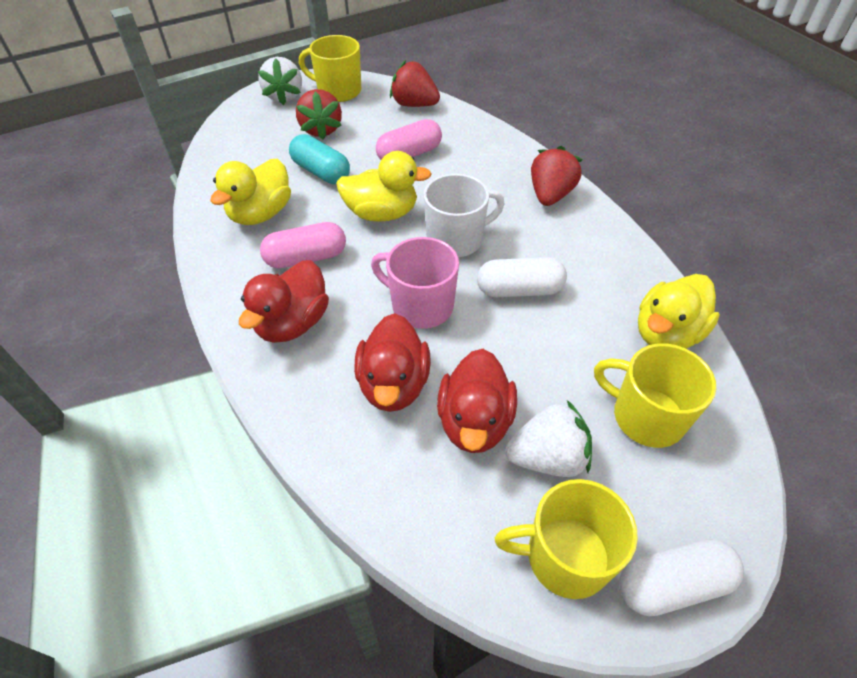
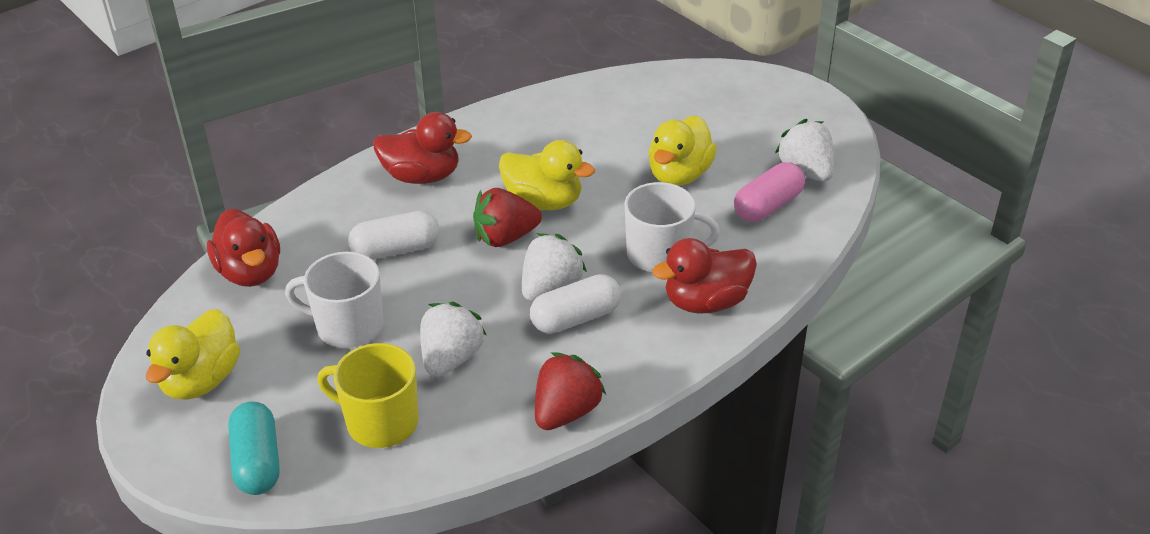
pink capsule: [260,222,346,268] [376,119,442,160] = 2 -> [734,162,805,222] = 1
pink mug: [371,237,459,329] = 1 -> none = 0
red strawberry: [296,89,342,139] [390,60,440,107] [531,146,583,206] = 3 -> [473,188,542,247] [535,352,606,430] = 2
white mug: [424,174,505,257] = 1 -> [285,252,383,348] [624,182,720,272] = 2
white strawberry: [258,57,302,105] [505,400,592,477] = 2 -> [420,302,487,377] [522,233,587,302] [775,119,834,182] = 3
yellow mug: [299,35,361,102] [495,479,638,599] [594,343,716,448] = 3 -> [317,343,419,448] = 1

